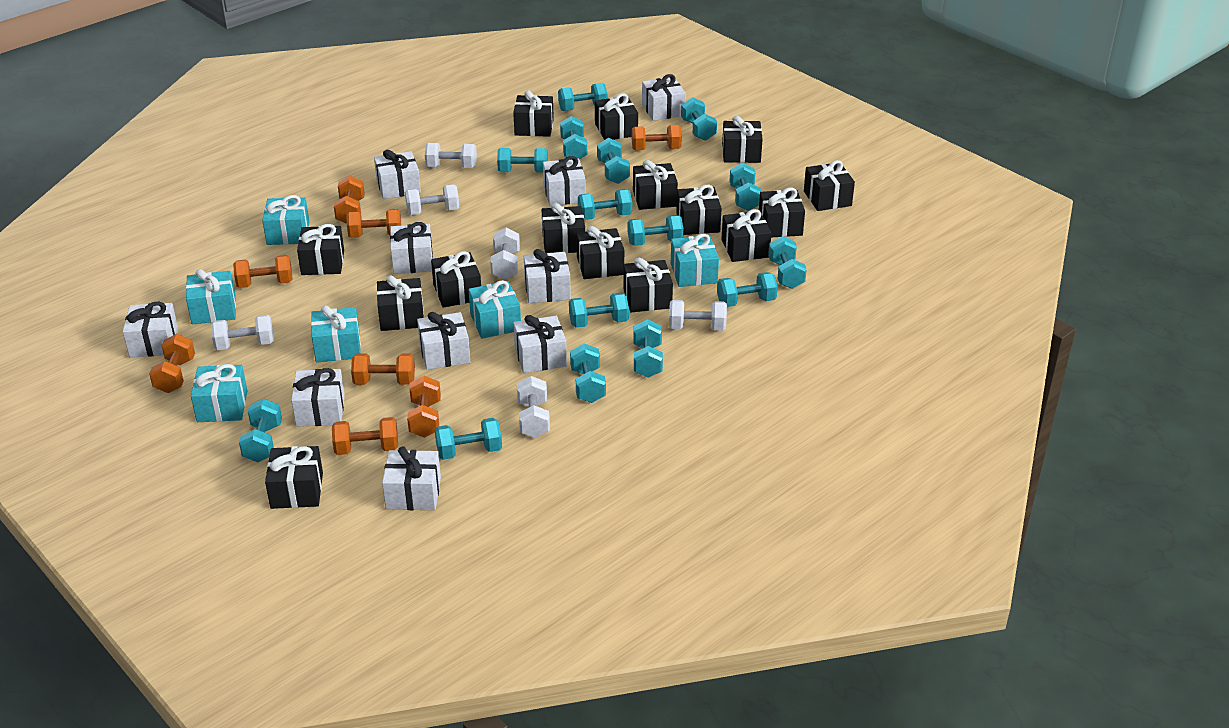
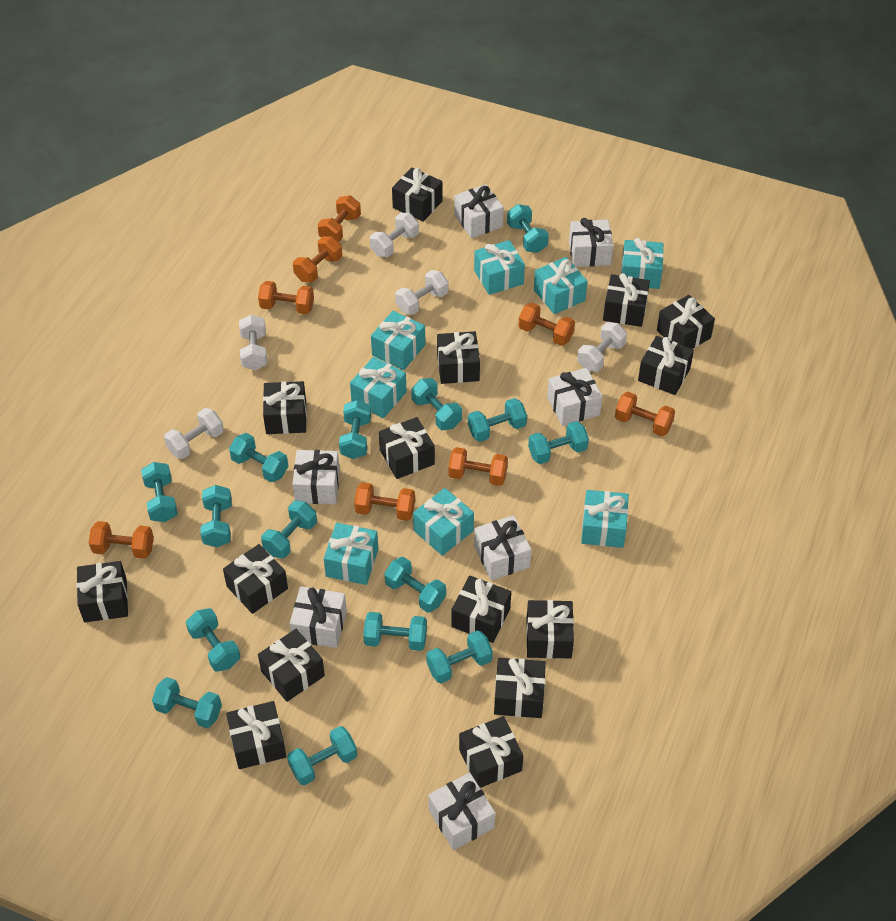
turquoise gift: [186,269,236,325] [191,364,248,422] [262,195,309,245] [311,305,361,363] [469,280,521,339] [671,234,719,287] = 6 -> [324,523,378,585] [350,357,407,418] [371,311,425,370] [413,488,474,556] [474,240,525,295] [534,257,587,314] [581,490,629,548] [621,238,664,289] = 8
white dumbbell: [211,314,274,350] [405,184,459,215] [425,143,477,168] [490,228,520,280] [517,376,550,438] [669,300,727,331] = 6 -> [164,408,224,459] [239,315,267,370] [370,213,419,257] [395,270,448,315] [577,322,627,372] = 5
white gift: [123,302,178,357] [291,368,345,427] [374,149,421,199] [382,446,441,510] [390,222,433,274] [417,312,470,370] [513,315,567,373] [524,249,571,303] [543,156,586,206] [642,74,686,121] = 10 -> [290,586,347,648] [292,450,340,504] [428,772,495,850] [454,184,504,238] [474,515,532,580] [547,368,602,426] [569,218,613,267] = 7

